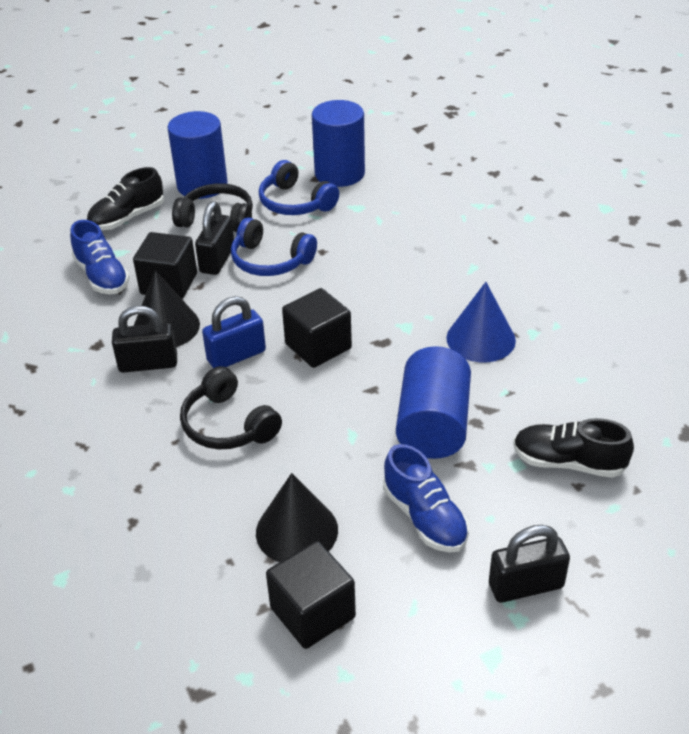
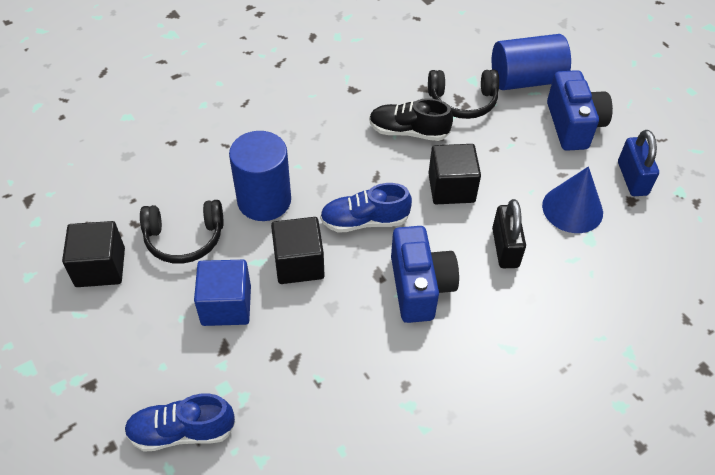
black cone: [133,270,200,347] [256,473,338,562] = 2 -> none = 0
black padlock: [112,306,177,373] [195,201,234,275] [489,525,570,603] = 3 -> [492,199,526,268] = 1
black shoe: [87,167,164,230] [513,418,634,478] = 2 -> [369,98,453,141] = 1
blue camera: none = 0 -> [391,226,459,323] [547,70,613,151] = 2
blue cube: none = 0 -> [194,260,251,326] = 1
blue cylinder: [167,111,228,199] [312,100,365,187] [396,346,471,459] = 3 -> [229,131,291,221] [492,34,571,90] = 2
blue headphones: [231,217,317,276] [259,160,339,215] = 2 -> none = 0

